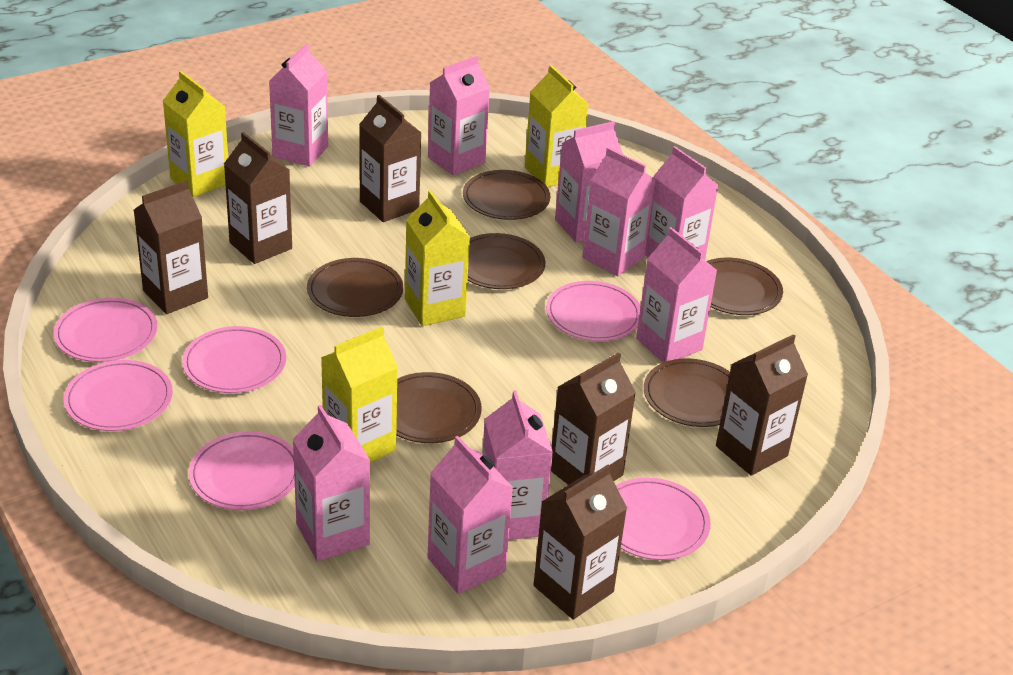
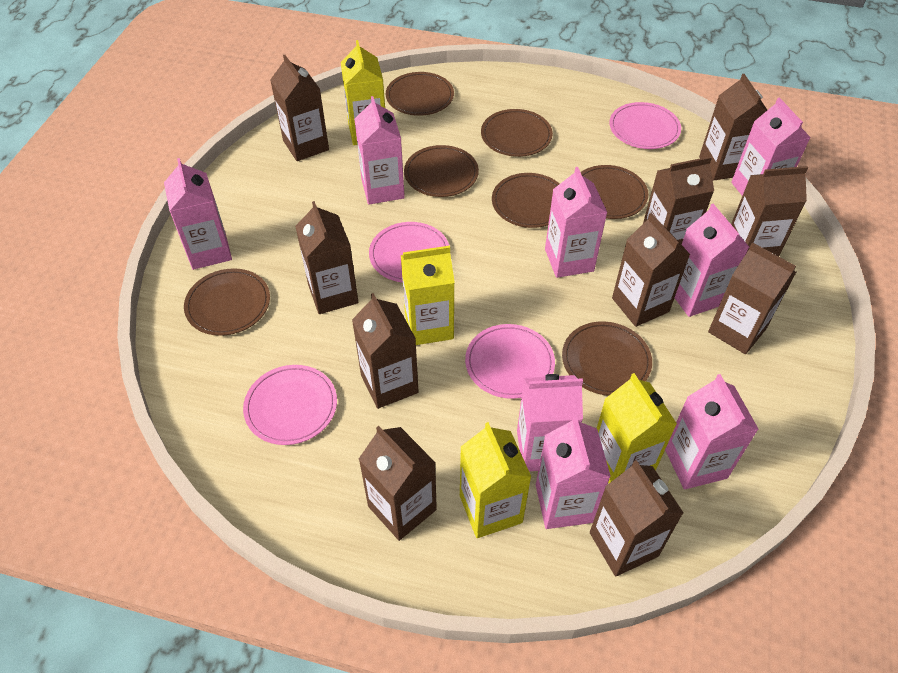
brown carton: [134,181,208,314] [224,132,292,264] [359,95,421,222] [534,464,627,620] [551,352,636,485] [716,334,808,476] = 6 -> [270,55,329,161] [295,201,358,314] [352,293,419,409] [359,426,437,541] [590,460,684,577] [612,213,690,327] [643,156,714,245] [699,74,767,181] [708,243,796,354] [731,166,808,256] = 10
brown plate: [307,258,403,317] [396,372,482,443] [463,170,550,220] [468,233,545,289] [644,358,730,427] [706,258,783,315] = 6 -> [184,268,270,336] [386,72,454,116] [404,145,479,197] [481,109,553,157] [492,173,560,228] [562,321,652,396] [581,165,648,219] = 7
pink carton: [269,44,328,167] [292,405,370,561] [428,56,490,176] [428,436,513,594] [482,390,553,540] [555,121,623,242] [583,147,656,276] [636,227,717,363] [645,146,718,260] = 9 -> [164,158,232,270] [354,96,405,205] [517,374,583,471] [536,415,611,529] [545,167,607,278] [665,374,759,489] [675,204,749,317] [731,98,811,196] = 8
pink plate: [53,298,157,362] [64,360,173,431] [182,326,286,393] [189,431,295,510] [546,281,641,341] [616,477,711,560] = 6 -> [243,365,337,445] [369,222,449,282] [465,324,555,399] [609,102,681,149] = 4

